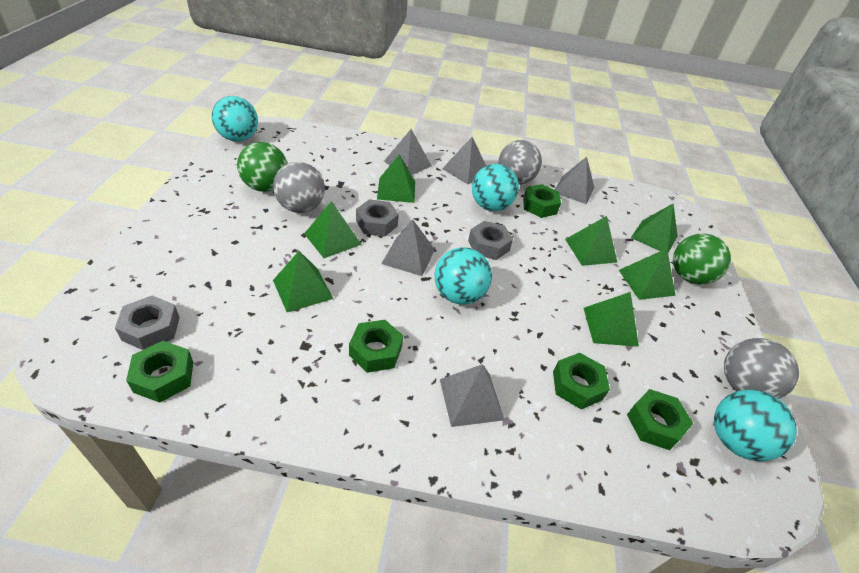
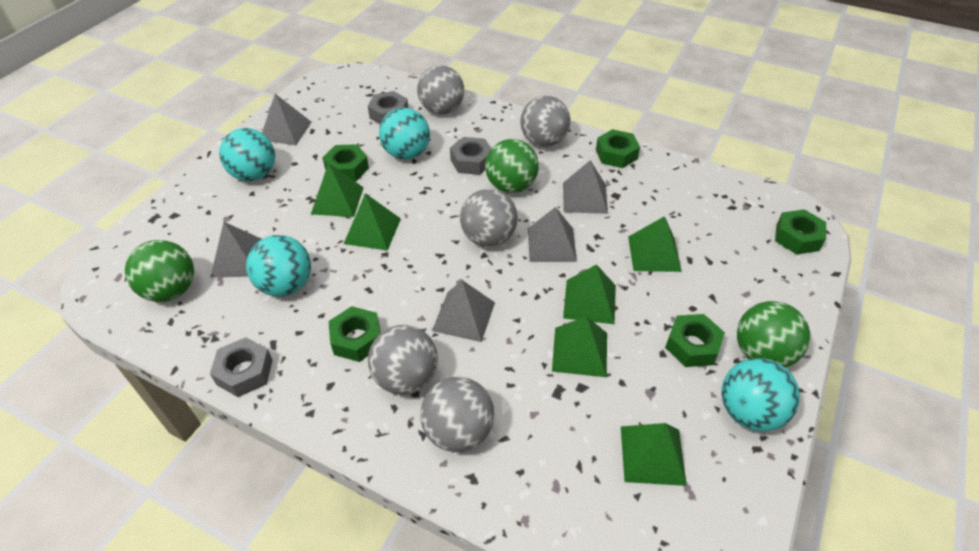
green ball: [237,142,288,192] [673,234,731,285] = 2 -> [125,240,194,302] [485,139,539,193] [737,301,810,367] = 3
green pyramid: [273,251,333,312] [304,201,362,258] [377,154,415,203] [565,216,617,266] [584,292,639,347] [619,248,676,300] [631,204,678,253] = 7 -> [311,163,364,217] [344,193,401,251] [552,316,607,377] [563,264,616,324] [621,423,687,486] [628,216,682,272] = 6
grey ball: [273,162,325,213] [498,140,542,184] [724,338,799,399] = 3 -> [368,325,438,395] [417,65,464,114] [420,377,495,452] [460,189,518,247] [521,96,571,147] = 5

